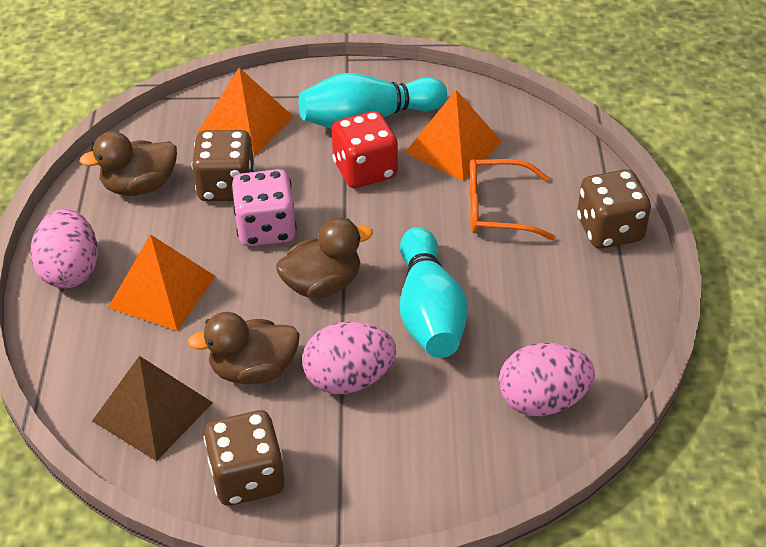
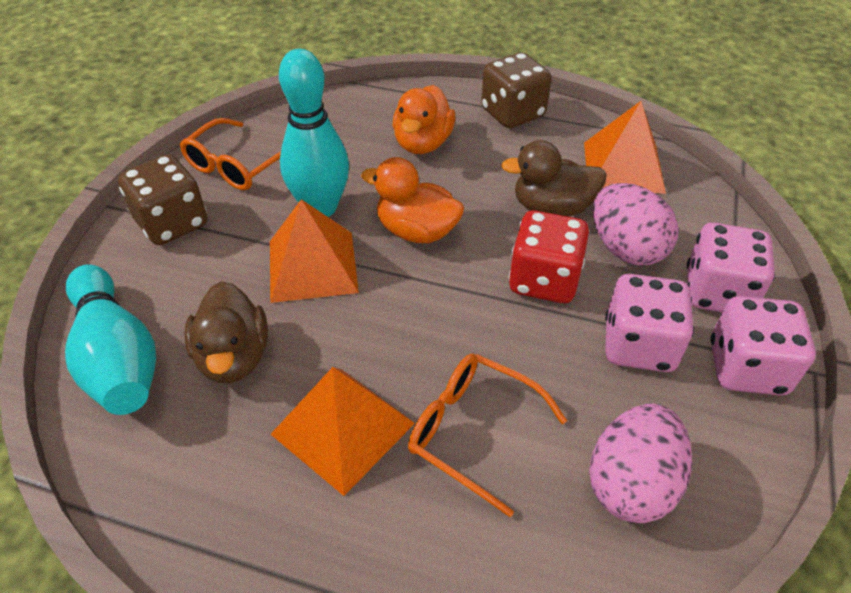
brown dice: [192,130,255,201] [204,410,285,506] [577,169,651,249] = 3 -> [118,154,207,245] [481,53,552,128] = 2
brown duck: [79,131,177,196] [188,312,300,384] [276,218,373,298] = 3 -> [184,281,268,383] [501,140,607,217] = 2
brown pyramid: [92,356,213,461] = 1 -> none = 0
orange duck: none = 0 -> [361,157,464,243] [393,85,455,154] = 2
orange glasses: [469,159,555,240] = 1 -> [180,118,281,190] [408,353,567,517] = 2
pink dice: [231,169,297,246] = 1 -> [605,274,694,372] [687,223,775,312] [710,296,816,396] = 3
pink egg: [30,209,98,288] [302,322,396,394] [499,343,595,416] = 3 -> [589,404,692,523] [593,183,679,266] = 2

